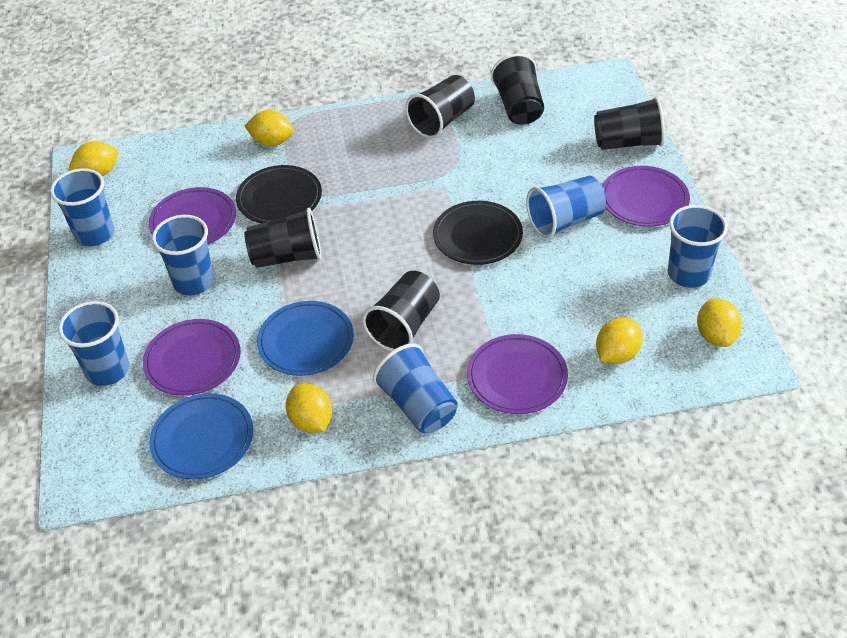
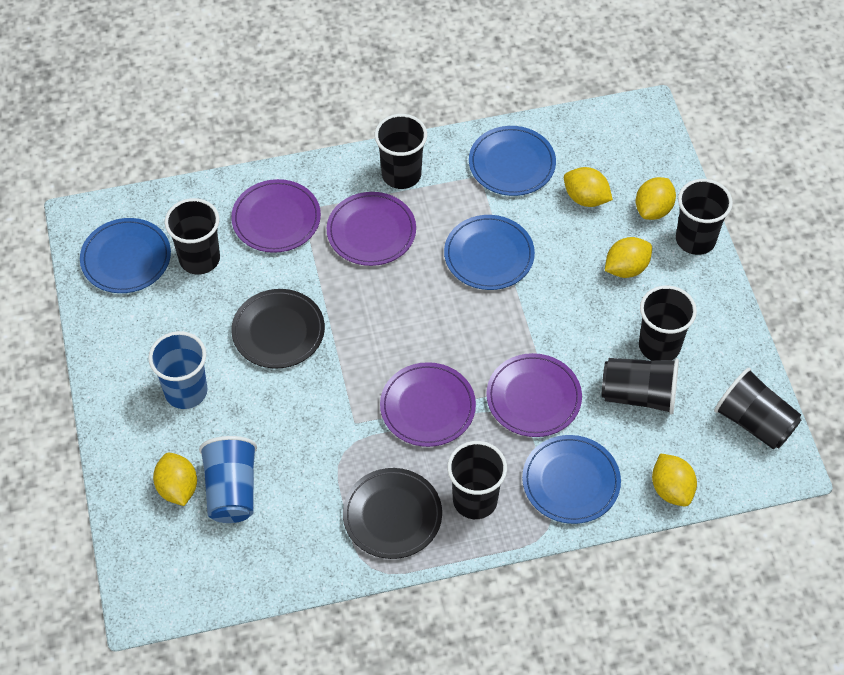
black cup: [244,208,322,268] [362,271,440,351] [405,75,475,139] [491,53,544,125] [594,97,665,150] = 5 -> [165,198,220,275] [374,114,427,189] [447,441,507,519] [602,358,679,415] [639,285,697,361] [676,179,733,255] [714,367,801,450] = 7
blue cup: [50,168,114,246] [58,301,129,386] [152,215,214,295] [373,344,458,433] [526,176,606,238] [668,205,728,288] = 6 -> [148,331,207,409] [199,436,257,523] = 2
blue plate: [149,393,253,480] [257,301,354,376] = 2 -> [80,218,171,293] [444,215,535,290] [469,126,556,196] [522,435,621,524] = 4

